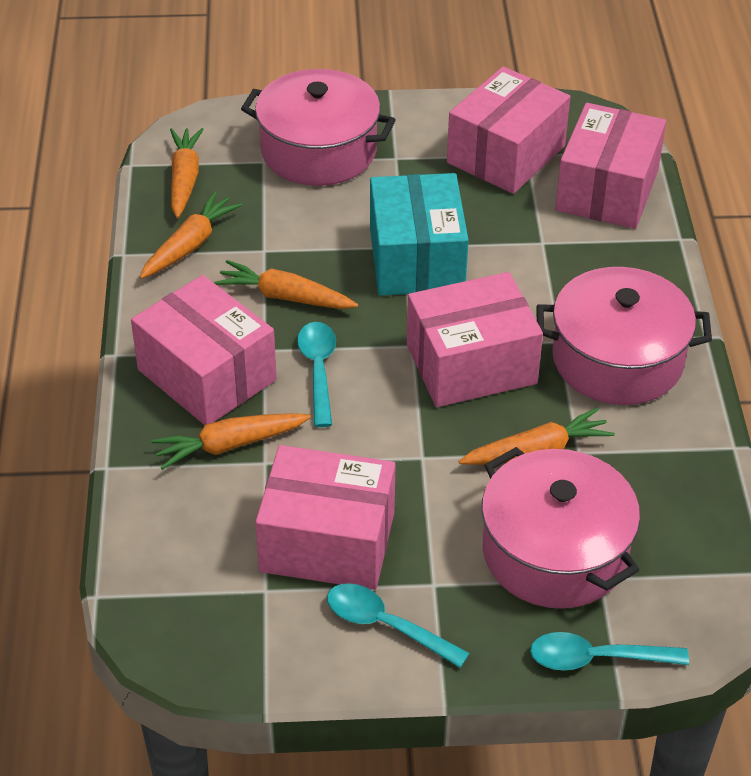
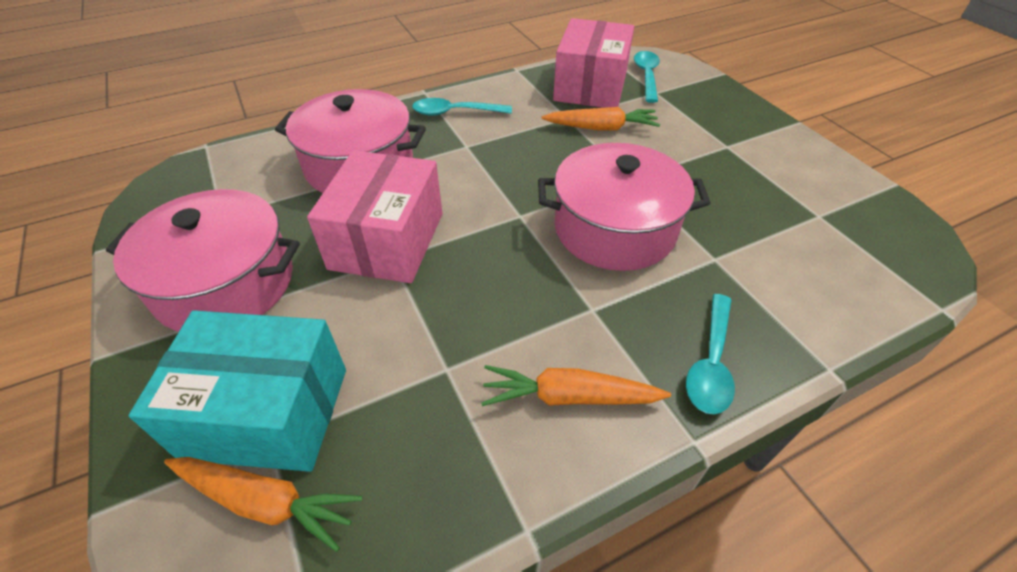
orange carrot: [140,192,242,279] [151,413,311,470] [170,128,204,218] [214,260,358,309] [459,407,615,465] = 5 -> [164,457,363,552] [481,365,671,406] [542,107,660,130] = 3
pink box: [131,275,277,425] [255,445,396,590] [407,272,543,407] [447,66,571,194] [555,103,666,229] = 5 -> [307,150,442,283] [553,18,634,108] = 2

